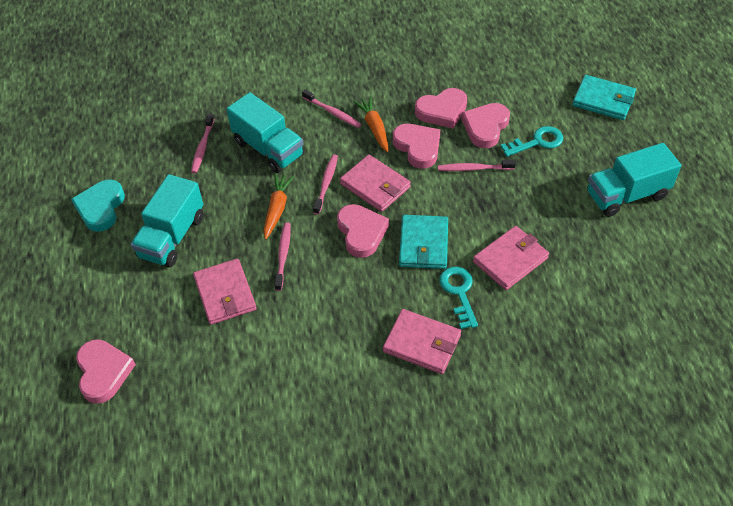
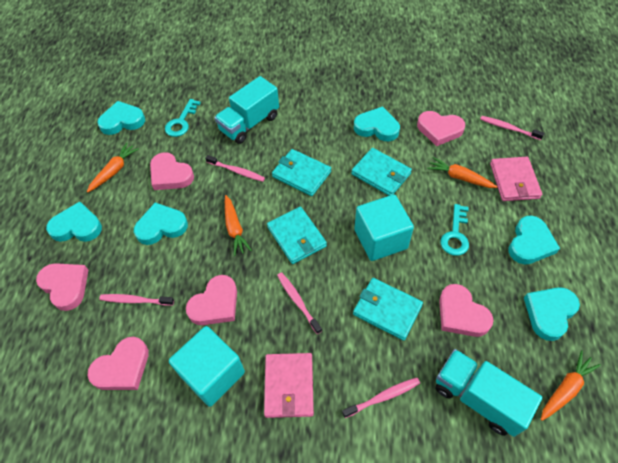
orange carrot: [263,174,294,240] [353,97,389,152] = 2 -> [87,143,139,193] [225,195,252,256] [427,157,498,188] [541,351,601,421] = 4
pink heart: [76,339,136,404] [337,204,389,258] [393,124,440,169] [415,88,467,129] [462,103,510,148] = 5 -> [36,263,88,311] [88,337,149,390] [150,152,194,190] [186,275,237,325] [417,111,465,146] [439,284,494,337] = 6
pink wallet: [193,259,257,325] [340,155,411,212] [383,309,461,374] [473,226,549,290] = 4 -> [264,353,314,418] [490,157,542,201] = 2
turquoise cube: none = 0 -> [169,326,245,407] [354,195,414,261] = 2
turquoise heart: [71,180,125,232] = 1 -> [46,202,102,242] [97,101,145,135] [134,202,188,245] [354,106,400,141] [508,216,560,264] [524,287,580,341] = 6
turquoise truck: [131,174,203,267] [227,92,304,173] [587,143,681,217] = 3 -> [214,76,279,144] [436,349,543,437] = 2
turquoise wallet: [399,215,448,269] [572,75,636,120] = 2 -> [267,207,327,264] [272,149,331,196] [351,148,412,196] [353,278,423,341] = 4

